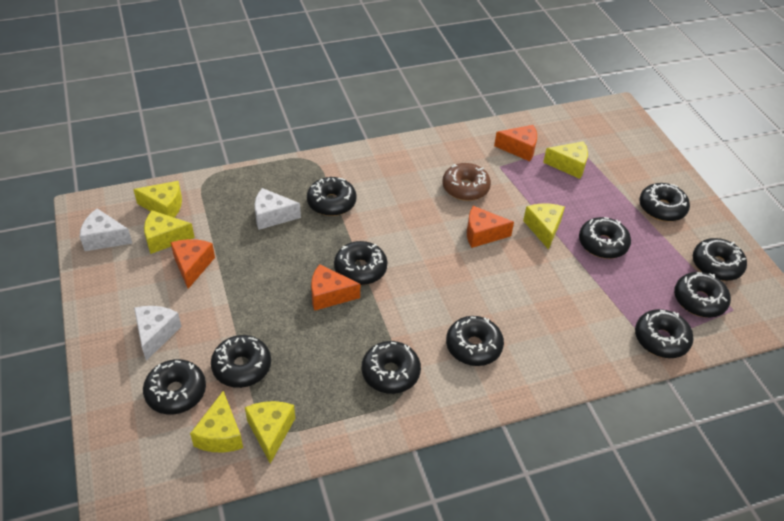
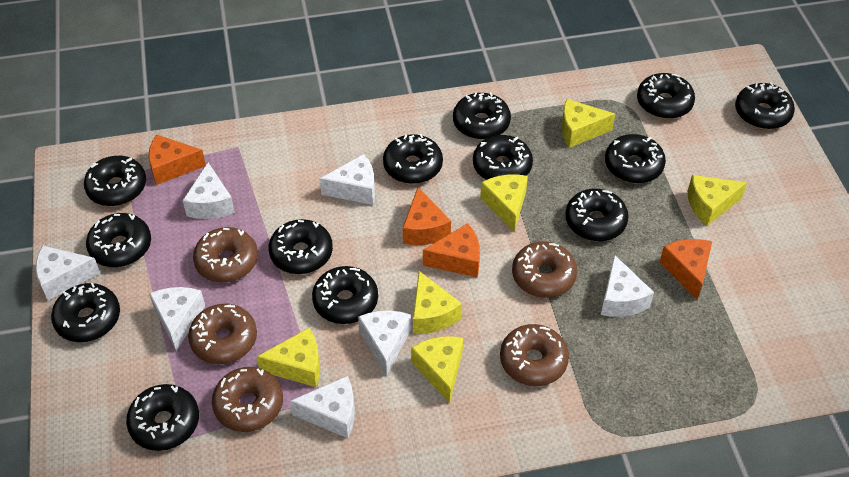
black donut: [143,359,206,414] [211,335,271,388] [307,177,357,216] [334,241,387,285] [362,341,421,394] [446,316,504,366] [579,217,631,259] [635,309,694,358] [639,183,690,222] [674,272,731,318] [693,238,747,281] = 11 -> [51,283,120,342] [84,156,146,206] [86,213,151,267] [126,384,199,451] [269,219,333,274] [312,266,378,324] [383,134,443,184] [453,92,511,140] [473,135,533,180] [565,189,629,241] [605,134,666,184] [637,73,695,119] [735,82,795,129] = 13
brown donut: [442,163,491,201] = 1 -> [188,304,257,364] [193,227,258,282] [212,367,283,432] [500,324,569,386] [512,241,577,298] = 5
white cheese: [79,209,132,251] [134,306,182,361] [255,188,301,230] = 3 -> [36,245,100,301] [149,287,205,351] [183,162,235,219] [290,376,355,438] [320,154,375,205] [358,311,411,376] [601,255,654,317] = 7

